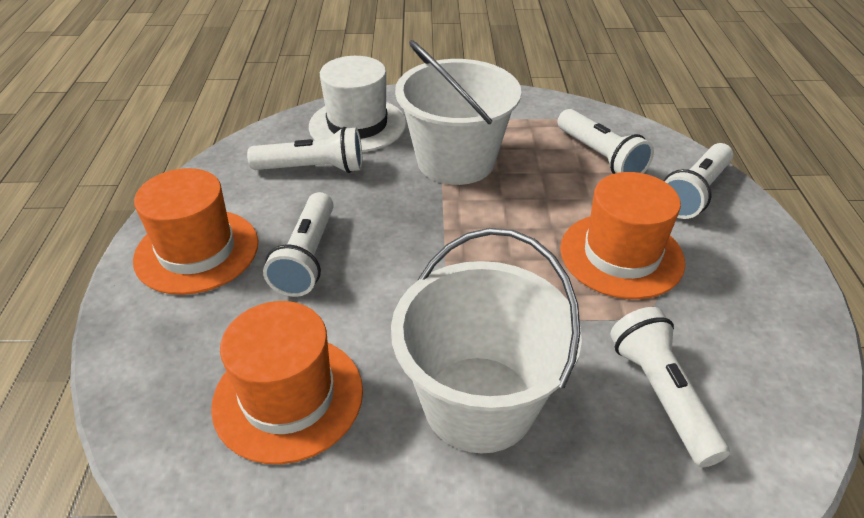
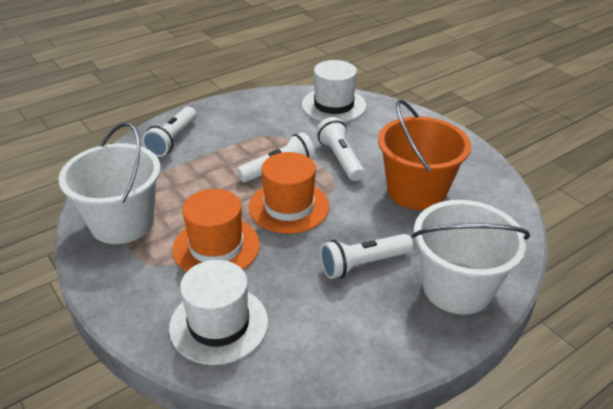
orange bucket: none = 0 -> [378,99,471,210] = 1
orange hat: [133,168,258,295] [211,301,363,464] [560,172,685,299] = 3 -> [172,189,260,272] [249,152,329,234] = 2
white flashlight: [247,127,362,173] [263,192,334,297] [558,109,654,174] [610,307,730,468] [664,143,733,219] = 5 -> [142,107,197,157] [237,132,315,183] [316,117,365,181] [320,234,413,279] = 4
white hat: [309,56,406,152] = 1 -> [169,260,268,365] [302,60,367,122] = 2

